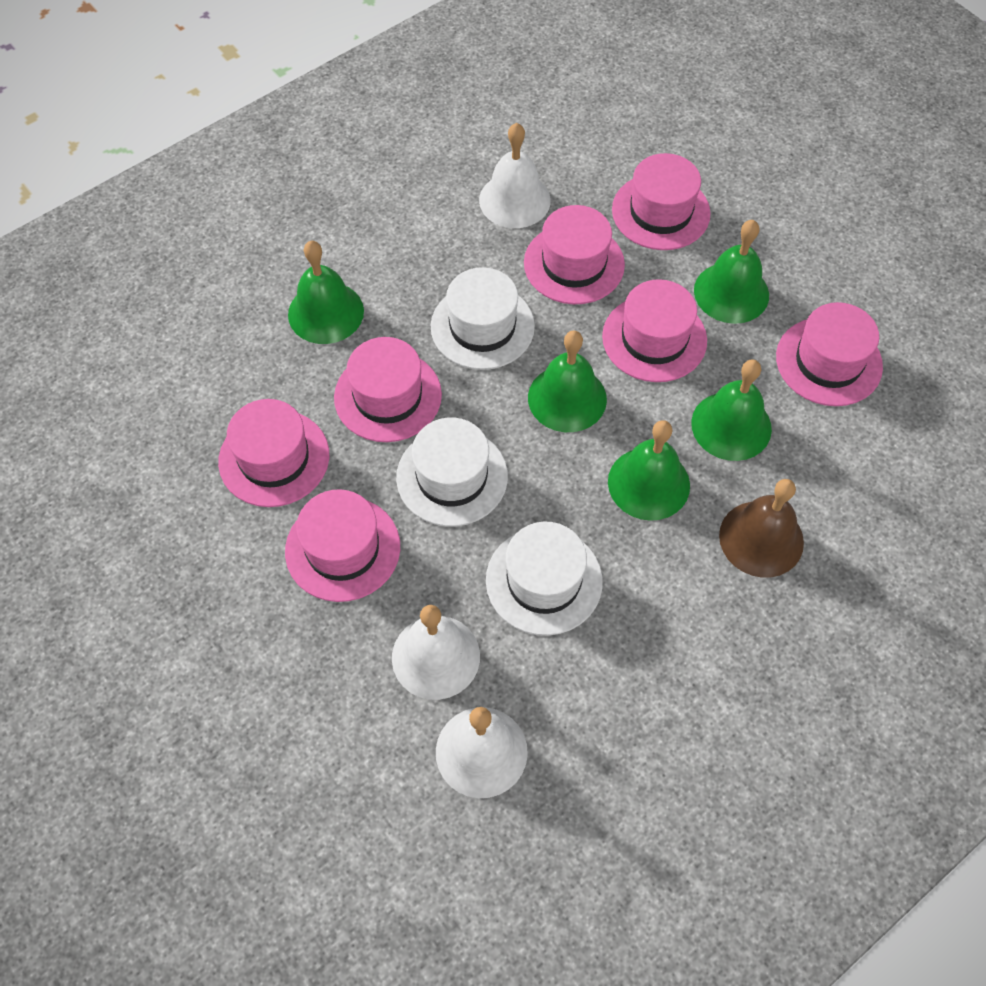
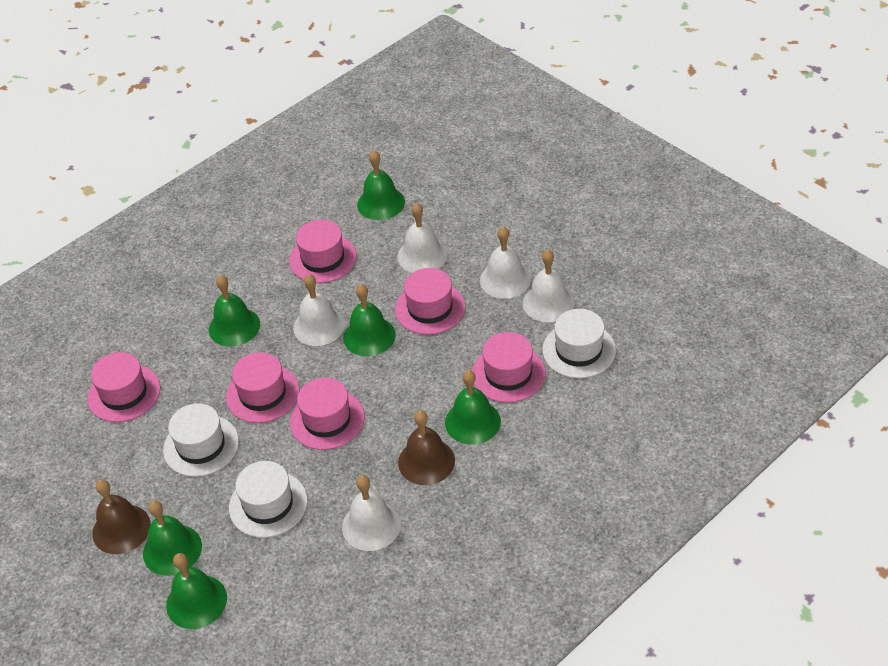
brown bell: [719,479,804,578] = 1 -> [92,479,151,554] [398,410,455,485] = 2
green bell: [288,241,364,344] [528,330,607,432] [608,420,690,521] [691,359,772,461] [694,220,769,324] = 5 -> [143,500,202,576] [166,553,227,629] [209,275,260,347] [343,284,396,356] [357,150,405,220] [445,370,501,444] = 6
pink hat: [218,399,329,507] [285,489,400,602] [334,337,442,442] [524,205,625,304] [602,279,707,382] [612,153,711,250] [776,302,883,406] = 7 -> [87,352,161,422] [226,352,299,423] [289,220,357,283] [290,377,365,450] [395,268,465,335] [472,332,546,403] = 6
white bell: [392,605,480,700] [436,707,528,798] [479,123,551,228] = 3 -> [293,274,345,346] [342,475,401,551] [398,203,447,273] [480,227,531,299] [523,250,575,322] = 5

